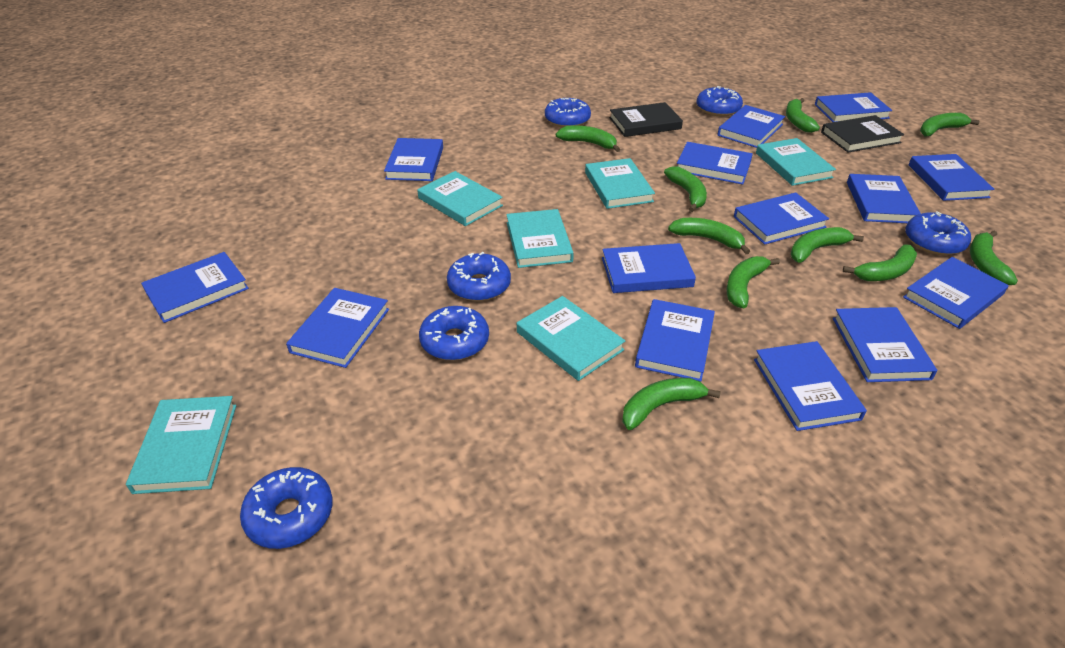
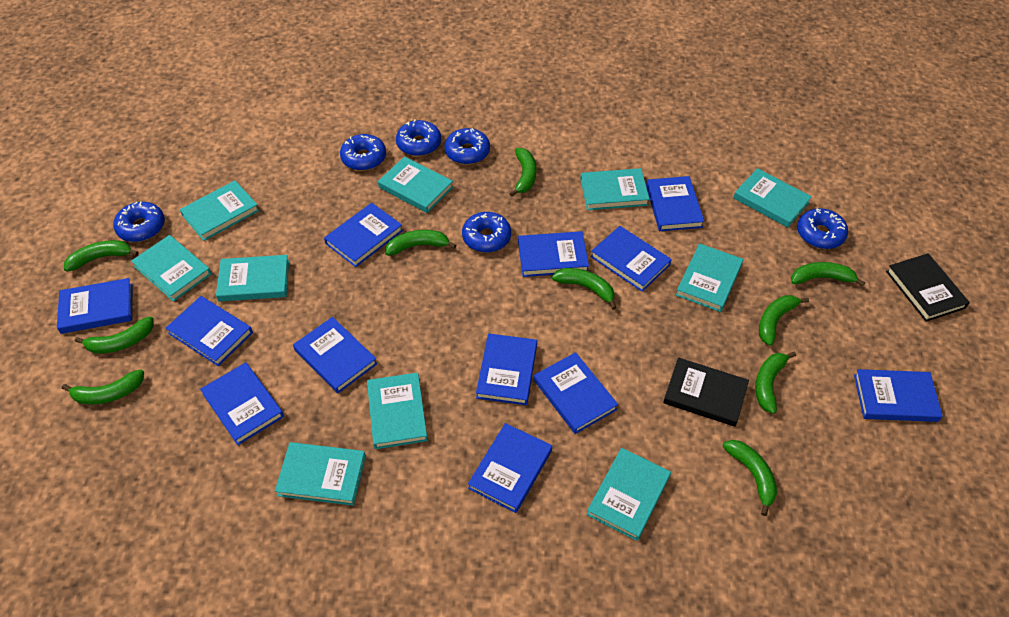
blue book: [141,252,249,323] [286,288,389,368] [384,138,443,181] [602,243,696,293] [635,299,715,382] [677,142,753,185] [717,105,785,148] [734,192,829,245] [754,341,867,431] [815,92,892,122] [833,307,937,382] [847,174,921,223] [903,257,1009,329] [909,154,994,201] = 14 -> [57,278,132,334] [166,296,253,366] [200,362,284,445] [293,317,377,393] [324,203,403,267] [468,423,552,513] [476,333,537,405] [518,231,589,277] [534,352,618,434] [591,226,672,292] [646,176,704,231] [854,369,943,422] = 12
turquoise book: [126,396,236,494] [417,171,503,226] [506,209,574,268] [517,296,625,381] [585,158,655,209] [756,138,836,186] = 6 -> [131,235,212,302] [180,181,259,241] [216,255,289,302] [275,442,366,506] [367,372,428,449] [378,156,453,213] [580,168,650,210] [587,448,671,541] [676,243,743,312] [733,168,812,228] = 10

